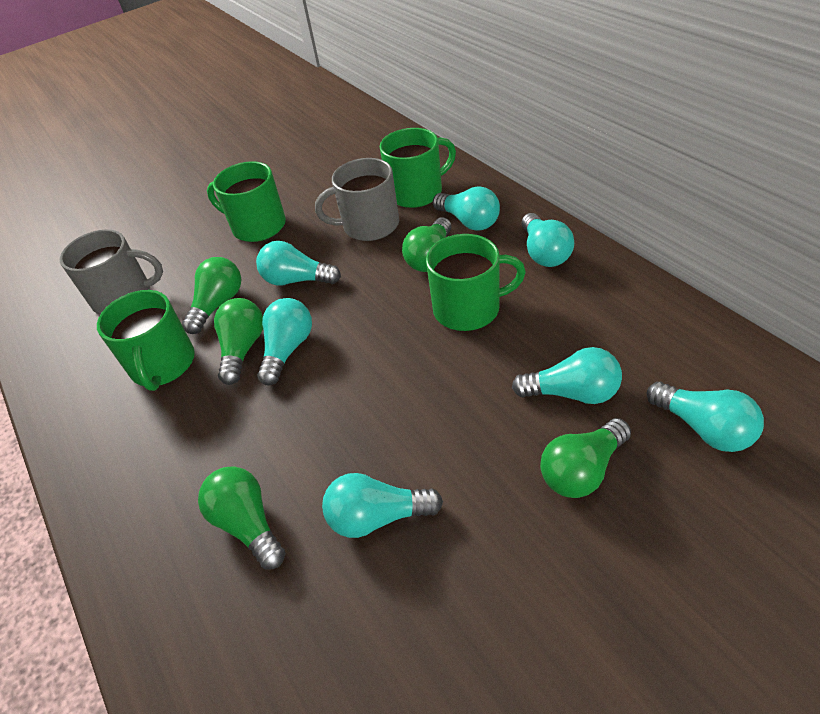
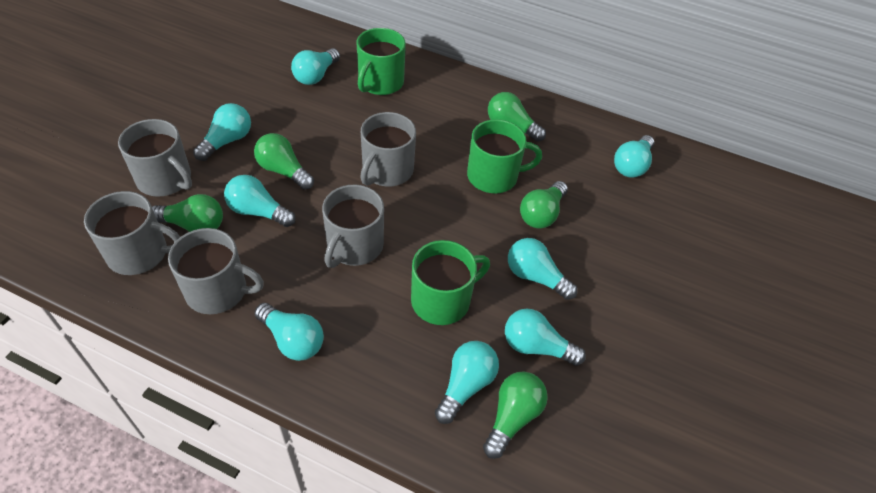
green mug: [97,290,195,391] [207,161,286,242] [380,128,456,208] [426,234,526,331] = 4 -> [357,28,406,95] [411,240,490,325] [467,119,542,194] = 3
grey mug: [60,229,163,315] [315,158,399,241] = 2 -> [84,191,180,275] [118,119,192,197] [168,228,264,314] [322,185,384,268] [360,112,416,186] = 5
turquoise light bulb: [256,241,341,285] [257,298,312,386] [322,473,443,538] [433,186,500,231] [512,347,622,404] [522,213,574,267] [647,382,764,452] = 7 -> [193,103,251,161] [224,175,296,227] [254,303,324,361] [291,48,340,85] [435,341,499,424] [505,309,586,366] [508,238,577,300] [614,135,654,178] = 8

